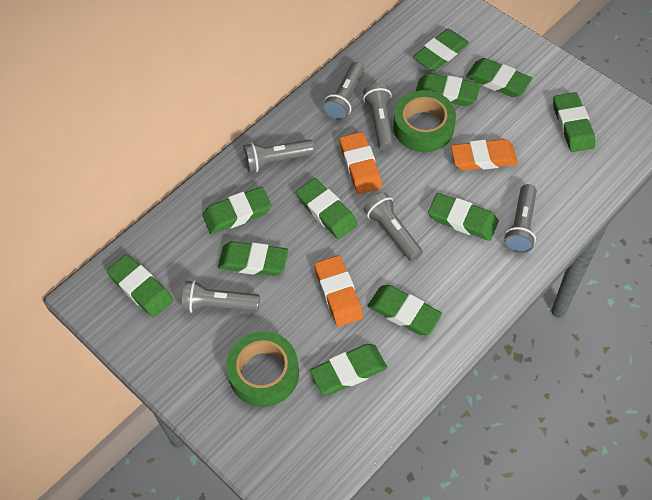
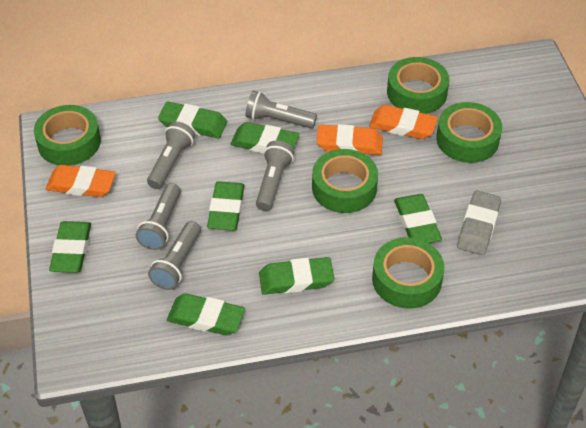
green eraser: [107,254,173,318] [203,187,271,234] [218,241,288,276] [296,178,358,239] [310,344,387,395] [368,285,442,335] [413,29,469,71] [416,73,481,106] [428,193,499,241] [466,58,532,97] [553,92,595,152] = 11 -> [49,221,91,273] [158,102,227,138] [167,293,245,336] [207,181,244,230] [230,122,299,153] [259,257,334,295] [394,194,442,243] = 7
green tape: [226,331,299,407] [393,90,456,152] = 2 -> [34,105,101,165] [312,149,378,213] [372,237,444,309] [387,57,449,114] [436,102,502,163] = 5
grey eraser: none = 0 -> [457,190,501,255] = 1
grey flashlight: [182,280,260,313] [243,139,315,172] [323,62,364,121] [363,83,394,151] [364,192,423,261] [504,184,537,253] = 6 -> [136,183,181,250] [147,121,195,189] [148,221,201,290] [245,91,317,128] [256,141,294,211] = 5

